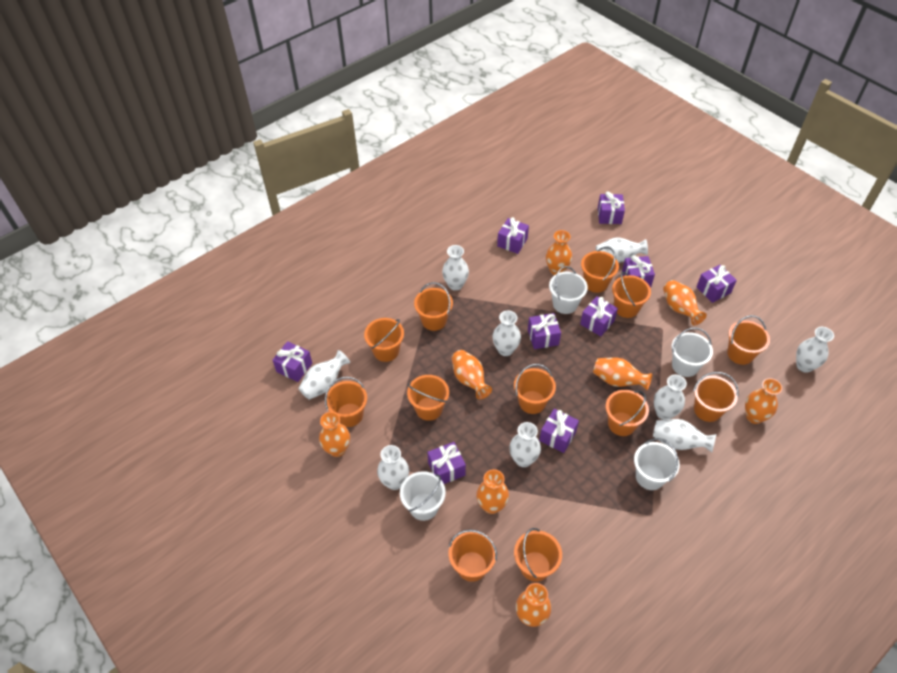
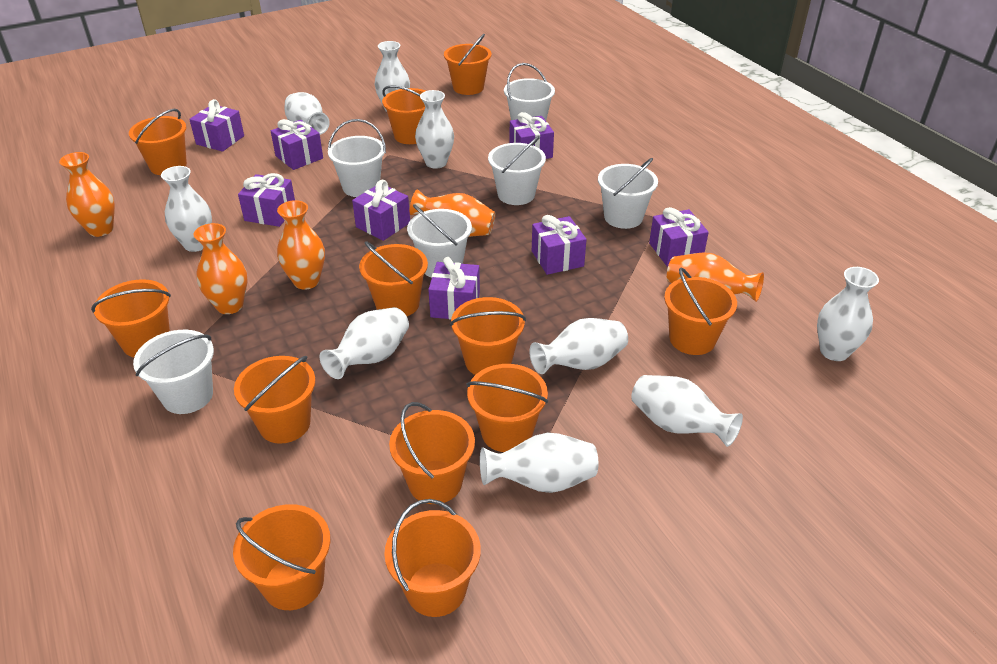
orange vase: [319,412,350,457] [452,350,492,399] [476,469,509,514] [516,583,551,627] [546,230,572,275] [593,358,653,390] [663,280,707,325] [745,378,782,424] = 8 -> [59,152,115,237] [194,223,248,314] [277,200,325,290] [410,189,496,237] [667,252,764,302] = 5
purple gift: [273,341,312,382] [427,442,466,484] [497,217,529,254] [528,313,561,349] [539,409,579,453] [580,296,618,336] [598,192,625,224] [622,255,655,288] [697,265,737,303] = 9 -> [189,99,244,152] [238,173,295,227] [271,119,323,170] [352,180,410,241] [428,257,480,320] [509,112,554,159] [532,215,587,275] [649,207,709,267] = 8
white bucket: [400,471,446,521] [549,266,588,314] [634,438,680,490] [671,327,713,377] = 4 -> [133,330,214,414] [328,119,386,197] [407,204,472,277] [488,136,546,205] [504,63,555,120] [598,158,658,229] = 6

